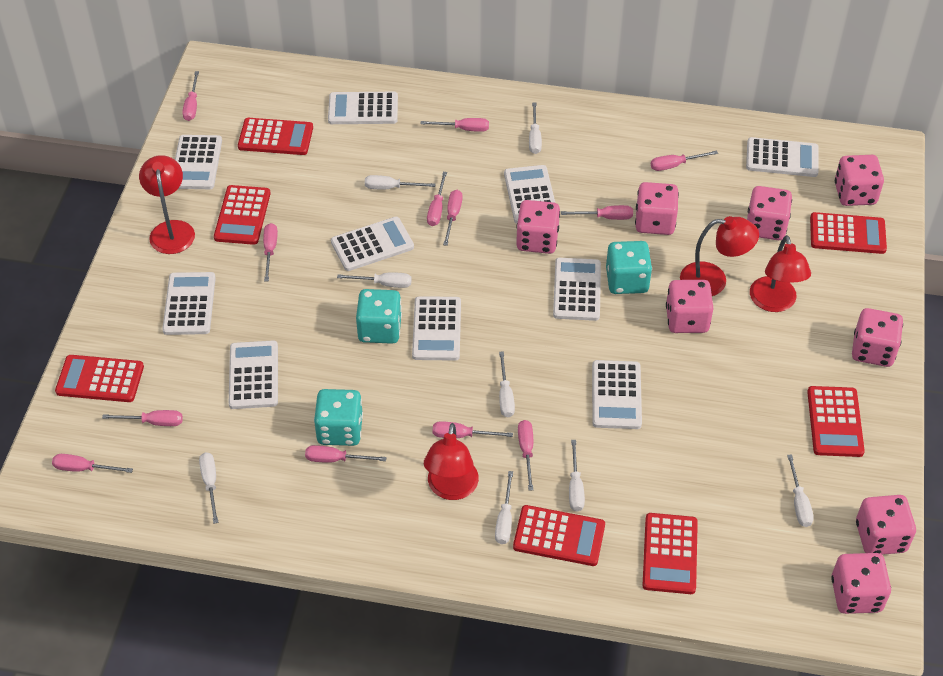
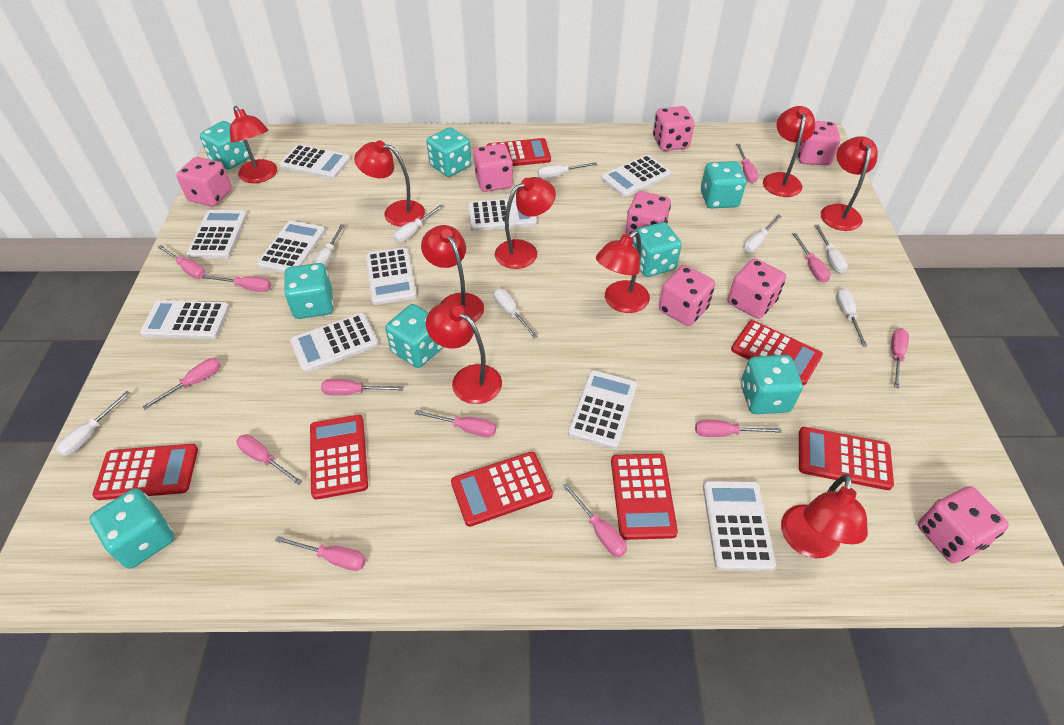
red lamp: [139,155,195,254] [424,423,479,500] [680,216,759,296] [750,235,811,312] = 4 -> [230,106,277,183] [354,140,425,227] [421,225,484,322] [426,302,502,404] [495,177,556,269] [596,231,650,313] [763,106,815,197] [781,474,868,558] [821,136,878,231] = 9
turquoise dice: [314,389,363,446] [356,289,402,344] [606,241,652,294] = 3 -> [89,488,174,569] [200,121,250,170] [284,263,333,319] [385,304,443,368] [427,127,471,177] [632,222,682,277] [701,161,746,208] [741,355,803,414] = 8

